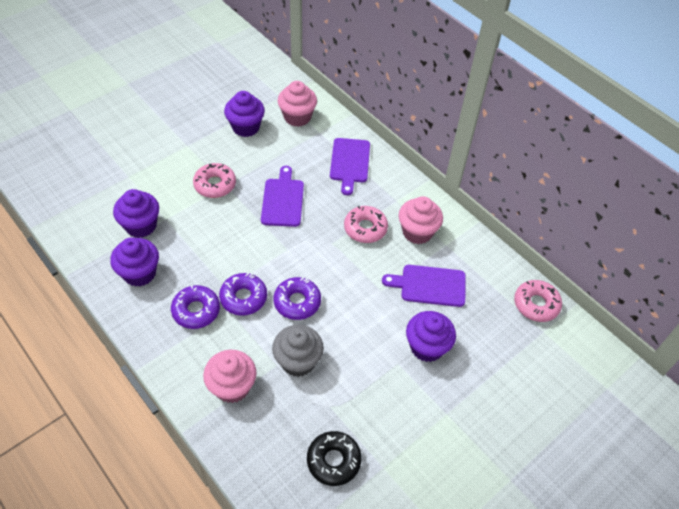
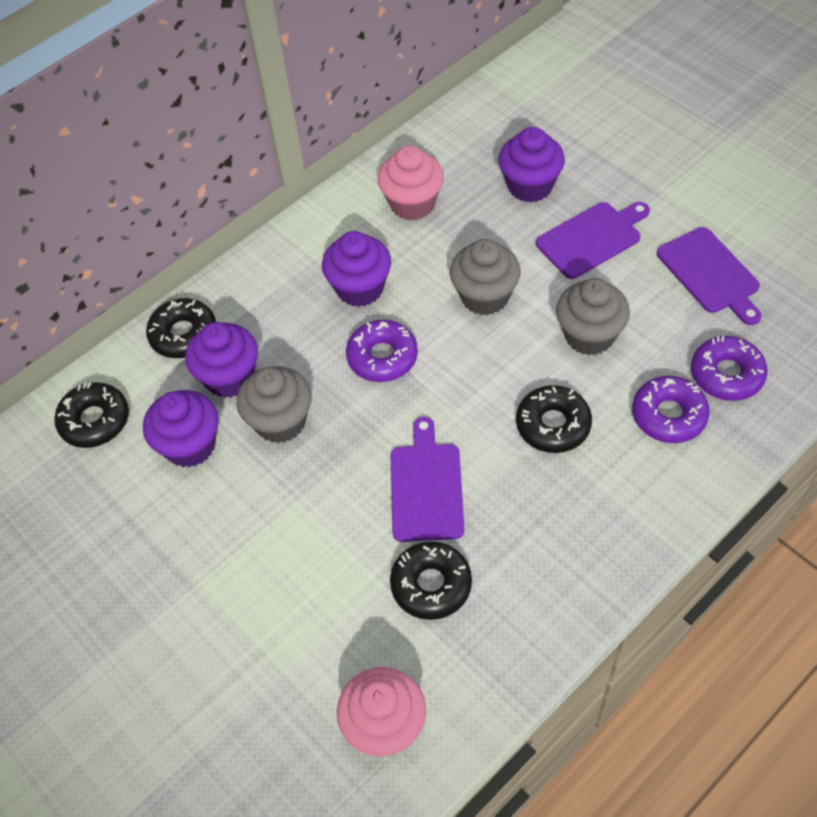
black donut: [307,431,362,486] = 1 -> [54,382,129,448] [146,298,216,358] [390,541,472,620] [516,385,592,453] = 4
grey cupcake: [272,325,324,377] = 1 -> [237,366,312,443] [450,239,521,315] [556,278,630,355] = 3
pink cupcake: [203,350,256,403] [278,81,317,127] [399,196,443,244] = 3 -> [337,667,426,756] [378,145,444,221] = 2
pink donut: [193,163,236,198] [344,206,388,243] [514,280,562,322] = 3 -> none = 0

